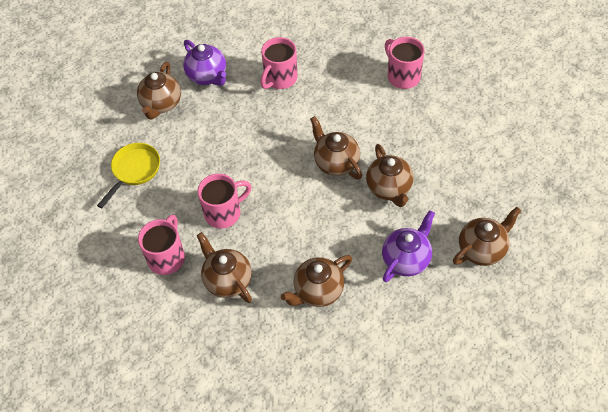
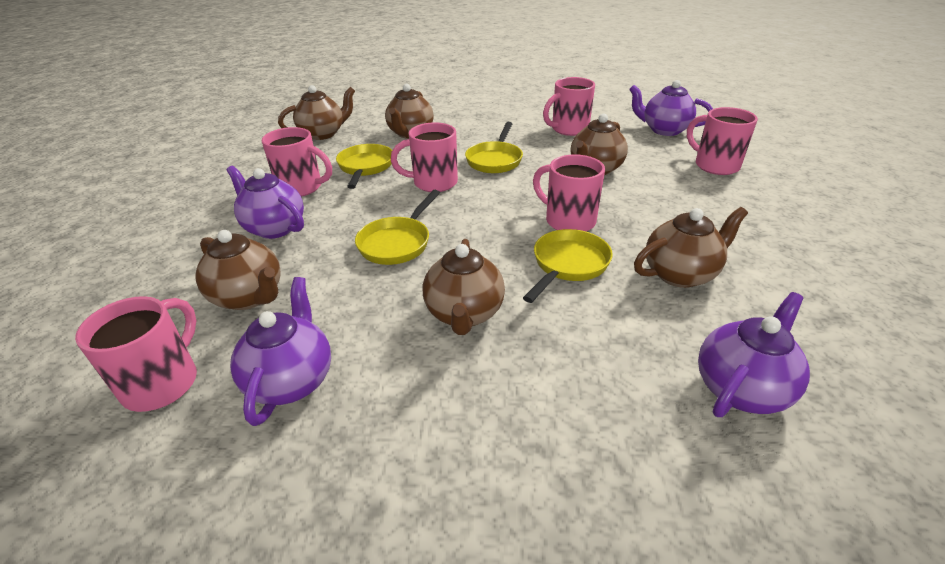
pink mug: [138,215,185,275] [198,174,252,228] [260,37,297,89] [385,37,425,89] = 4 -> [75,296,197,412] [262,127,332,197] [391,122,458,192] [533,154,605,231] [543,77,595,136] [687,107,758,175] = 6
purple teapot: [183,40,226,86] [382,210,435,282] = 2 -> [226,166,304,239] [230,277,331,426] [629,80,713,136] [698,292,810,417] = 4
yellow pan: [97,143,160,208] = 1 -> [336,144,392,189] [355,190,440,265] [465,122,523,173] [523,229,613,303] = 4

